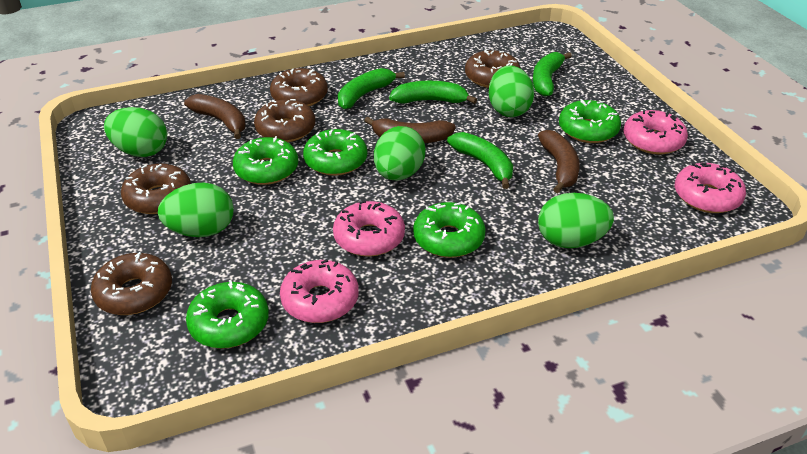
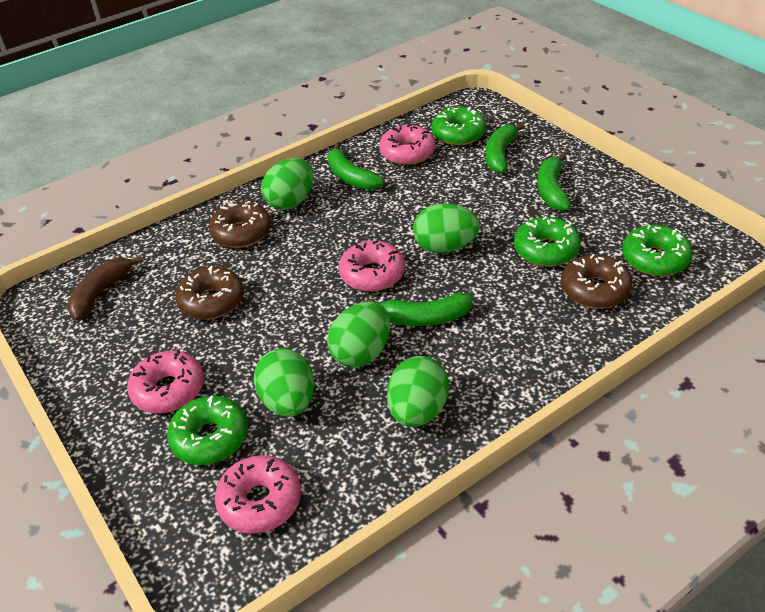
brown banana: [184,94,246,139] [364,116,456,143] [538,130,580,193] = 3 -> [67,255,143,321] = 1
brown donut: [91,252,172,315] [121,164,191,214] [254,99,315,142] [270,68,328,106] [465,50,520,88] = 5 -> [175,266,244,319] [209,201,271,248] [561,254,633,308] = 3
green donut: [186,280,269,349] [233,136,298,185] [303,129,367,176] [413,202,486,258] [559,99,621,143] = 5 -> [167,396,248,465] [431,107,486,145] [514,216,581,267] [622,225,693,276] = 4

